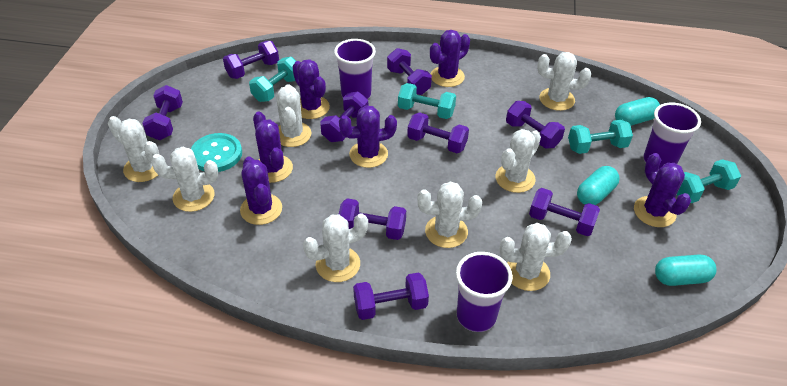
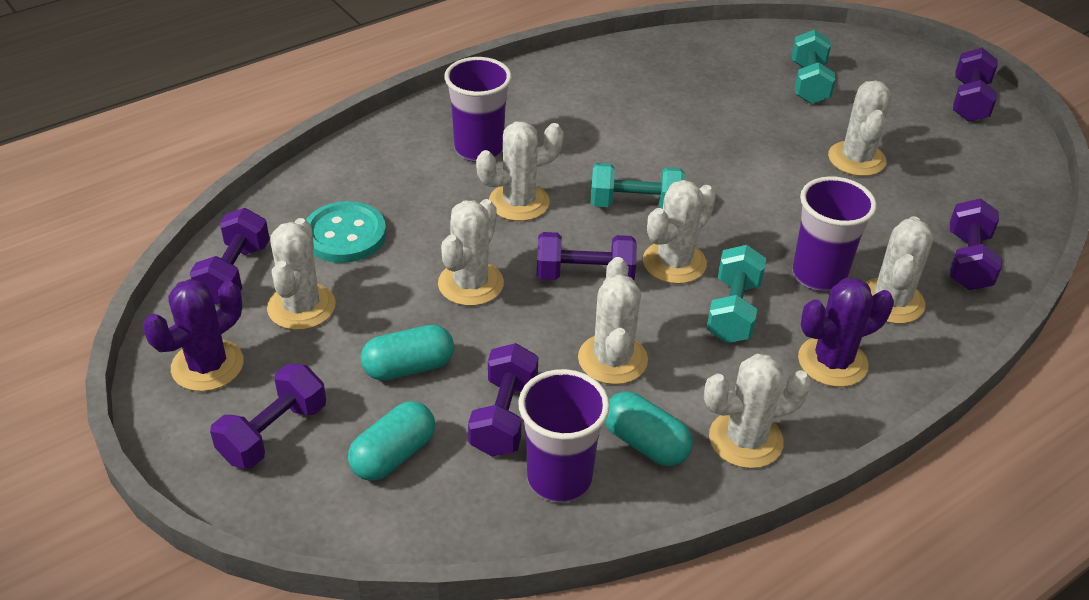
purple cactus: [240,157,282,225] [253,111,293,183] [292,59,330,119] [339,105,397,168] [430,30,470,87] [634,153,691,227] = 6 -> [143,279,244,392] [798,278,894,387] = 2
purple dumbbell: [142,85,183,140] [223,41,279,79] [320,91,368,142] [338,198,406,240] [353,272,429,320] [387,48,432,95] [407,112,469,153] [506,101,565,149] [529,188,600,236] = 9 -> [190,208,270,304] [210,364,326,469] [468,343,538,456] [537,232,637,280] [950,198,1002,290] [953,48,998,122] = 6
turquoise dumbbell: [249,57,296,102] [398,83,456,119] [568,120,633,154] [677,159,741,203] = 4 -> [591,163,685,209] [706,245,766,343] [792,29,836,104] = 3

